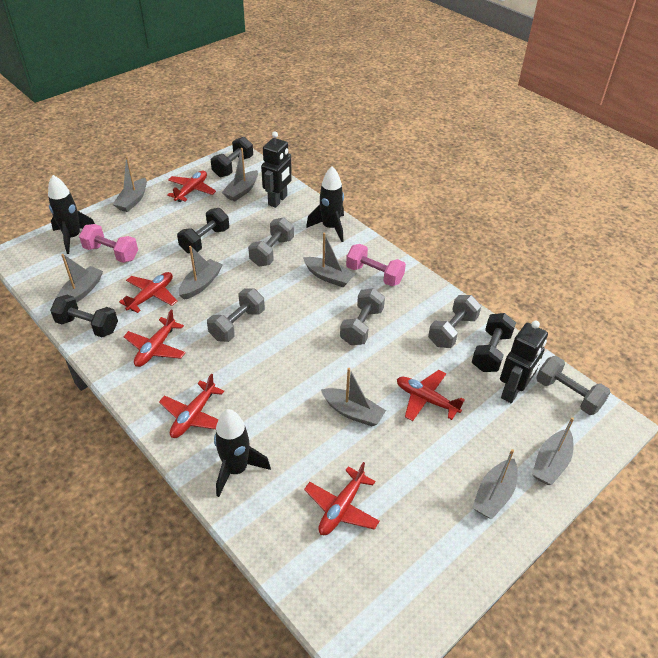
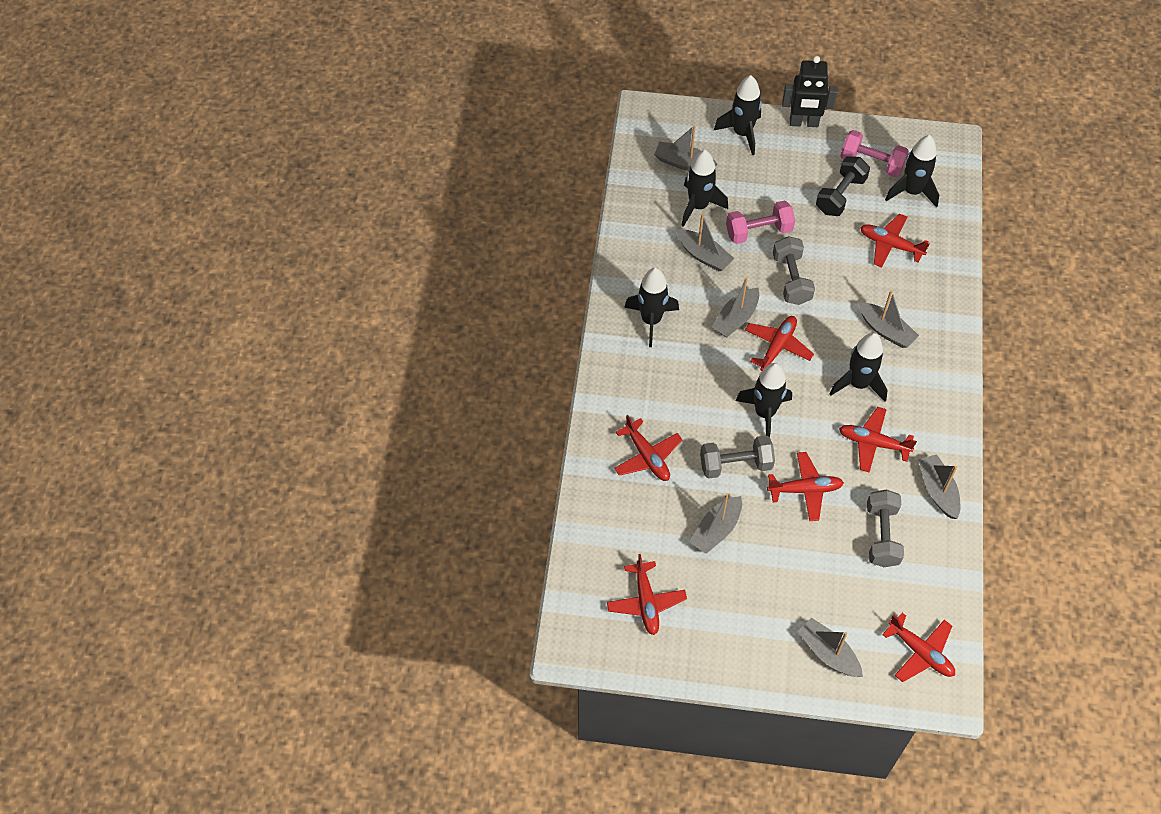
black dumbbell: [50,295,118,337] [177,208,229,253] [211,137,253,177] [472,313,516,372] = 4 -> [816,156,870,216] = 1
black robot: [261,132,292,208] [500,321,548,403] = 2 -> [782,56,837,127] = 1
black rocket: [48,175,95,254] [214,409,271,497] [306,166,344,242] = 3 -> [624,268,679,347] [681,150,728,227] [714,75,762,155] [735,363,792,437] [829,333,888,401] [885,135,939,208] = 6
grey boat: [56,254,103,303] [113,156,147,212] [179,246,223,300] [222,148,258,202] [303,233,355,287] [321,368,386,426] [472,449,518,519] [532,417,574,485] = 8 -> [654,126,718,171] [676,214,734,271] [690,493,742,554] [712,277,759,338] [798,618,863,677] [859,290,919,348] [918,454,960,519] = 7
grey dumbbell: [207,288,265,342] [248,217,294,266] [340,288,385,345] [428,295,481,348] [536,356,610,415] = 5 -> [700,435,775,479] [773,236,815,305] [867,489,904,567] = 3
red plane: [119,272,177,313] [123,310,186,367] [159,374,224,438] [167,171,216,202] [304,462,380,535] [397,370,465,421] = 6 -> [607,554,687,635] [614,415,683,481] [745,316,814,371] [767,452,844,521] [839,407,917,472] [860,214,929,268] [882,613,955,682] = 7

